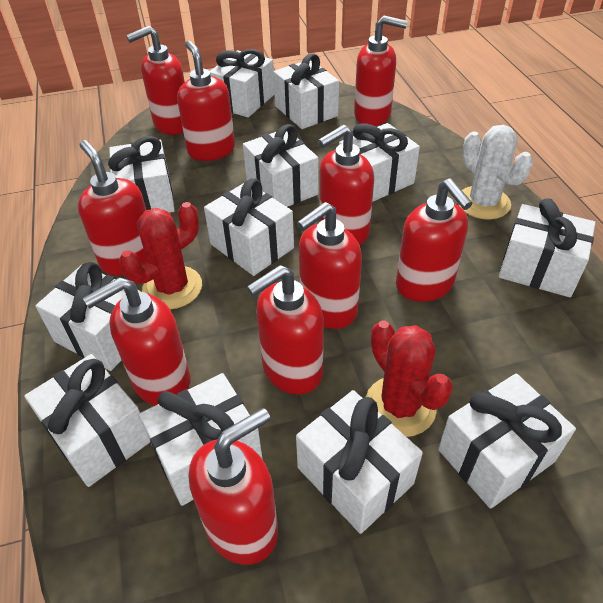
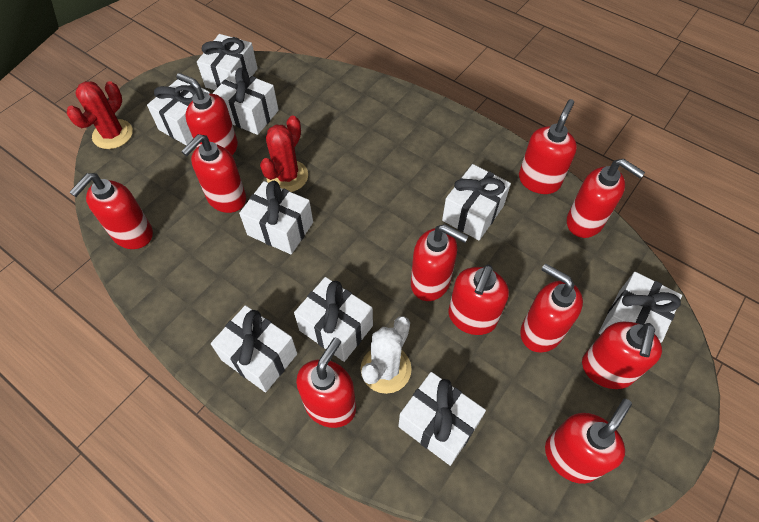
red soap dispenser: [78,140,147,276] [83,277,190,406] [126,26,185,135] [177,41,235,161] [189,408,278,565] [247,265,324,394] [297,202,362,329] [318,125,374,245] [354,16,408,126] [396,178,473,302] = 10 -> [69,173,153,249] [176,73,238,155] [181,134,246,213] [296,338,356,428] [411,224,468,301] [448,265,509,335] [519,99,577,194] [520,263,583,352] [545,399,632,484] [567,159,645,238] [582,321,662,389] = 11
white gift: [24,354,150,487] [35,262,141,371] [108,136,175,213] [139,373,263,506] [204,179,294,276] [210,49,274,117] [243,124,318,207] [273,53,339,129] [296,390,423,534] [339,123,420,202] [438,373,576,509] [499,198,596,297] = 12 -> [147,79,210,145] [197,34,258,90] [211,305,297,392] [212,67,279,135] [239,181,313,254] [294,277,373,362] [398,372,486,466] [442,164,511,240] [599,272,682,343] = 9

